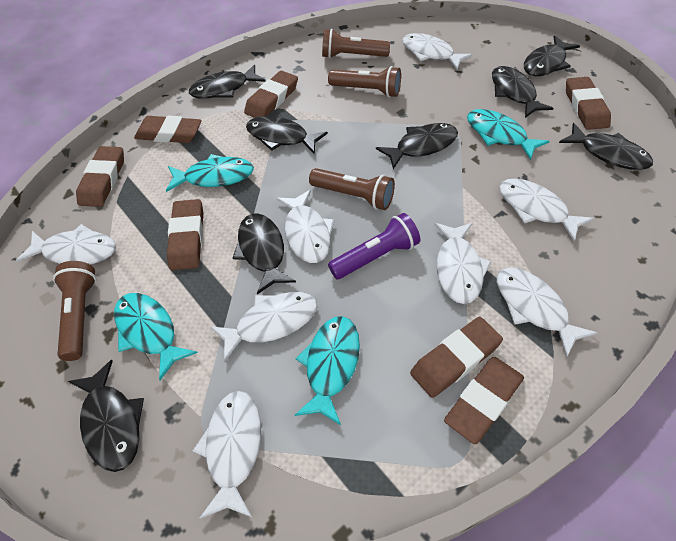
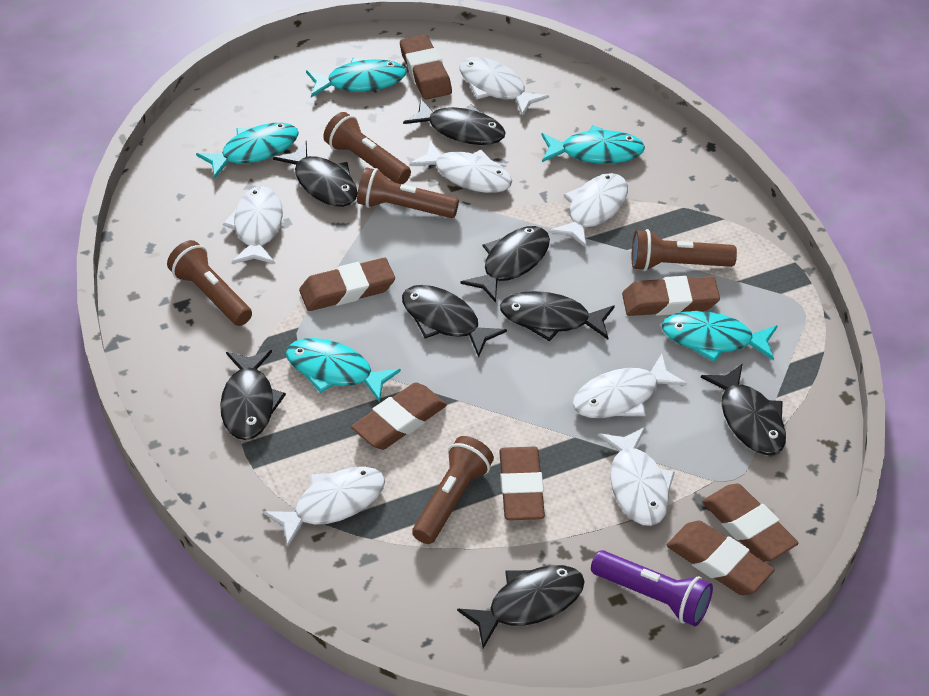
brown flashlight: [53,261,96,361] [309,168,395,210] [322,29,390,58] [328,66,401,97] = 4 -> [167,240,252,326] [323,112,411,184] [357,167,459,218] [412,436,494,544] [632,229,737,271] = 5
turquoise fish: [114,293,198,380] [166,154,254,192] [295,316,360,425] [467,109,550,160] = 4 -> [196,123,299,179] [286,338,401,402] [306,57,407,97] [541,125,645,164] [662,311,778,362] = 5
white fish: [16,224,116,264] [193,391,261,519] [210,292,317,362] [276,190,334,263] [402,33,473,70] [434,223,492,304] [497,268,597,358] [499,178,594,242] = 8 -> [223,186,283,264] [263,467,385,547] [409,140,512,193] [460,57,549,116] [549,173,628,248] [572,354,687,418] [599,427,675,526] = 7

